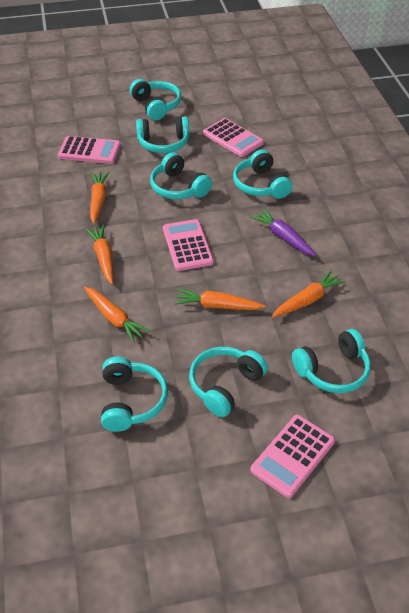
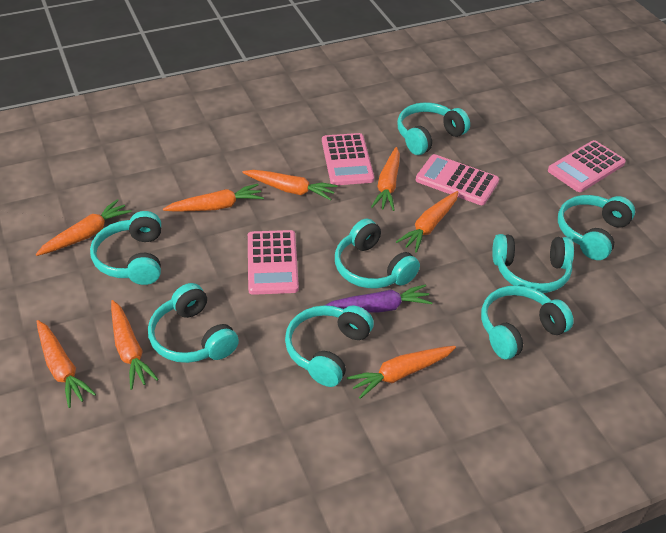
orange carrot: [84,287,150,343] [85,225,113,284] [90,172,109,224] [174,289,266,310] [272,270,346,317] = 5 -> [36,199,132,256] [36,320,96,408] [111,300,158,390] [163,184,264,212] [242,170,337,201] [347,346,456,399] [371,147,400,211] [396,191,458,253] = 8
turquoise headphones: [101,357,168,432] [130,79,181,120] [136,116,189,153] [150,152,212,199] [189,347,268,417] [233,149,293,199] [292,329,371,393] = 7 -> [90,211,161,285] [148,283,239,363] [285,305,374,387] [335,218,420,288] [397,102,470,155] [481,285,574,359] [492,234,574,293] [558,195,635,260] = 8

